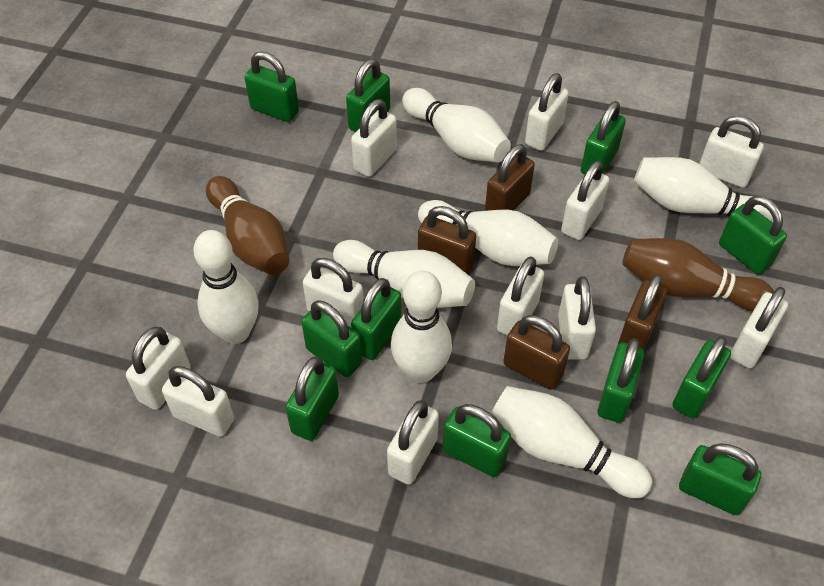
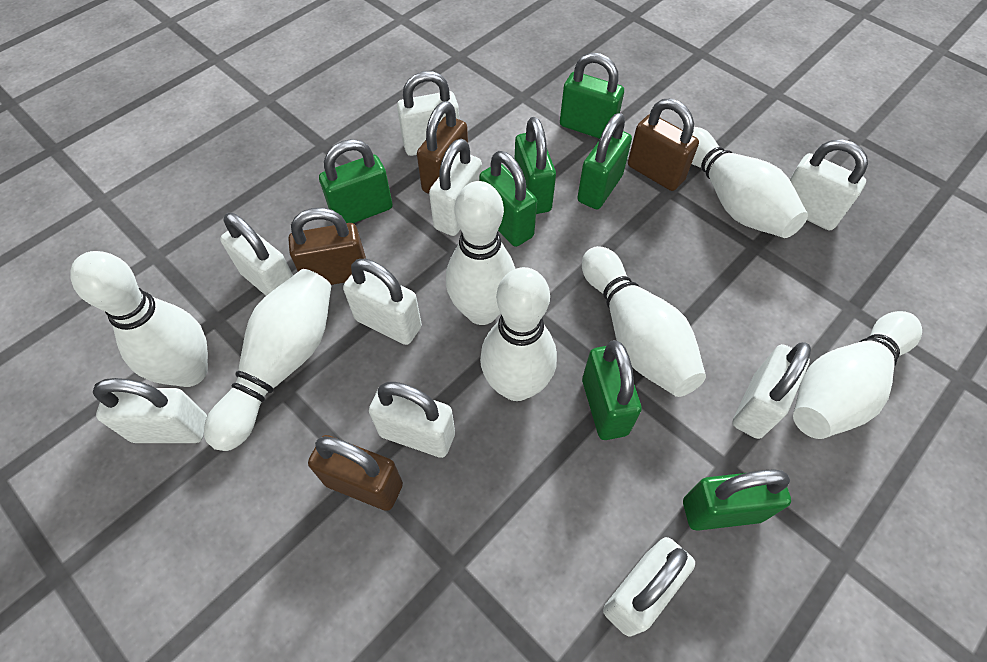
brown bowling pin: [206,176,290,275] [622,238,774,312] = 2 -> none = 0
green padlock: [245,51,299,122] [285,357,339,441] [301,300,362,377] [346,59,390,132] [351,278,402,360] [443,404,511,477] [581,101,626,175] [598,338,644,423] [672,336,731,418] [679,443,761,515] [719,196,787,275] = 11 -> [319,139,393,223] [479,151,537,247] [514,117,556,214] [560,53,624,139] [577,113,632,209] [582,340,642,440] [683,470,791,531] = 7
white padlock: [126,327,191,410] [162,366,234,437] [303,258,364,327] [351,99,397,177] [387,400,439,485] [497,257,544,336] [525,73,569,151] [558,276,596,360] [561,160,609,240] [699,116,764,188] [730,287,788,368] = 11 -> [93,378,207,443] [220,213,293,296] [343,259,422,345] [369,382,455,458] [397,71,459,156] [429,139,482,236] [603,537,695,637] [732,342,811,439] [790,139,868,230] = 9

